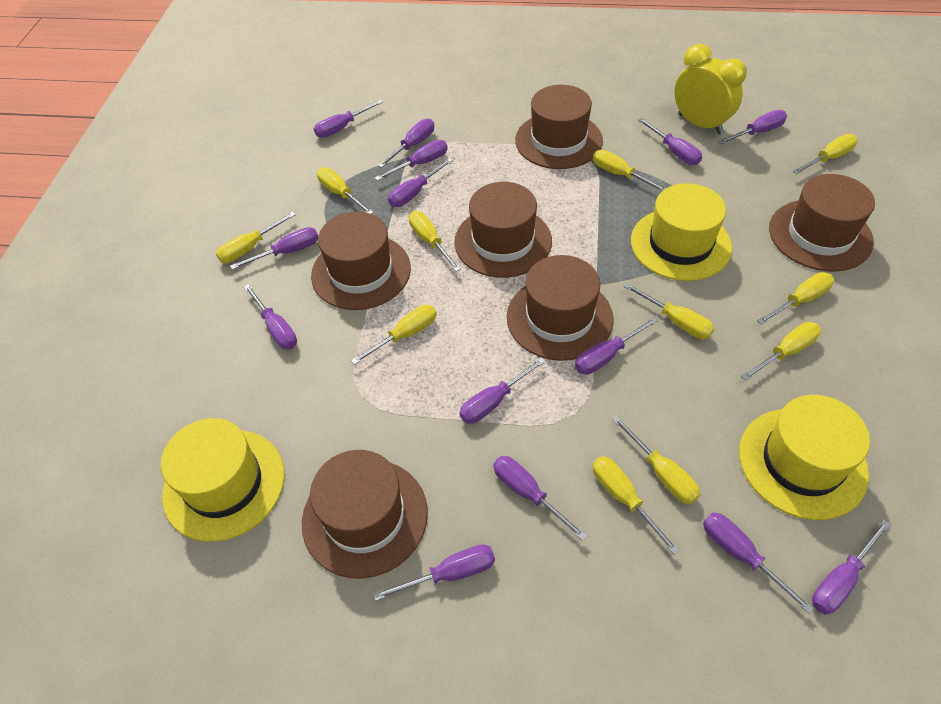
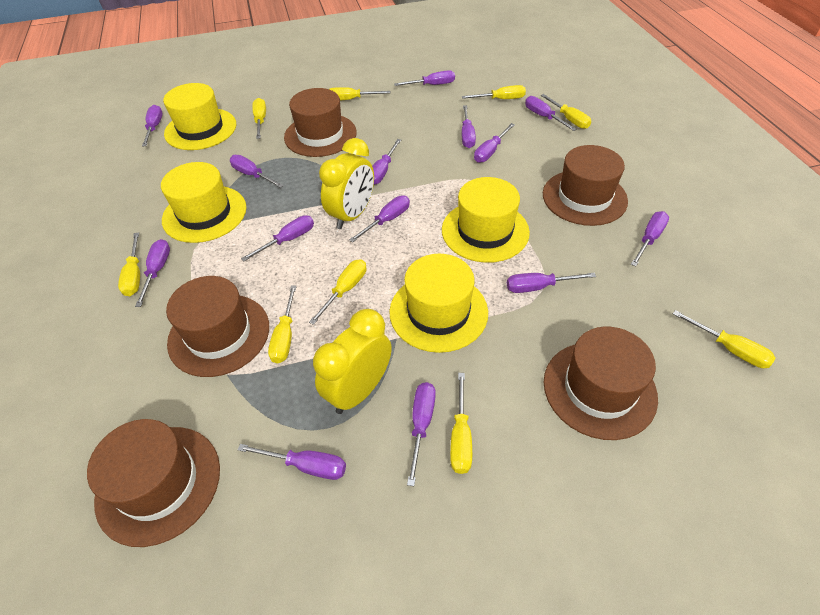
brown hat: [302,450,428,579] [311,212,411,310] [454,182,552,278] [507,255,613,361] [515,85,603,169] [769,174,875,272] = 6 -> [87,419,220,547] [166,276,269,377] [284,88,357,157] [543,145,628,226] [544,327,658,440] = 5
yellow clock: [674,44,747,135] = 1 -> [313,309,392,414] [319,138,374,229] = 2
yellow hat: [161,418,285,542] [631,183,732,281] [739,395,870,520] = 3 -> [161,162,246,243] [163,83,236,150] [389,254,488,353] [442,177,530,263] = 4
yellow screwdriver: [216,212,296,263] [317,167,374,214] [351,305,437,365] [409,211,461,272] [593,150,666,191] [593,456,679,555] [612,416,700,504] [624,283,715,339] [741,322,821,381] [757,272,834,325] [793,134,858,174] = 11 -> [118,232,140,296] [252,98,266,139] [268,285,297,363] [309,259,366,325] [329,87,390,100] [450,373,472,474] [462,85,526,99] [541,94,591,129] [673,310,776,368] = 9

